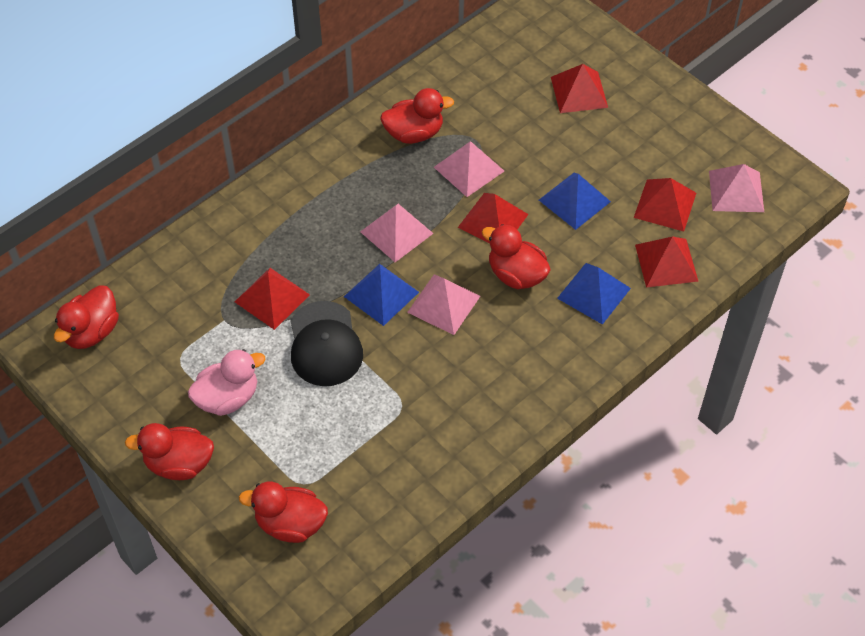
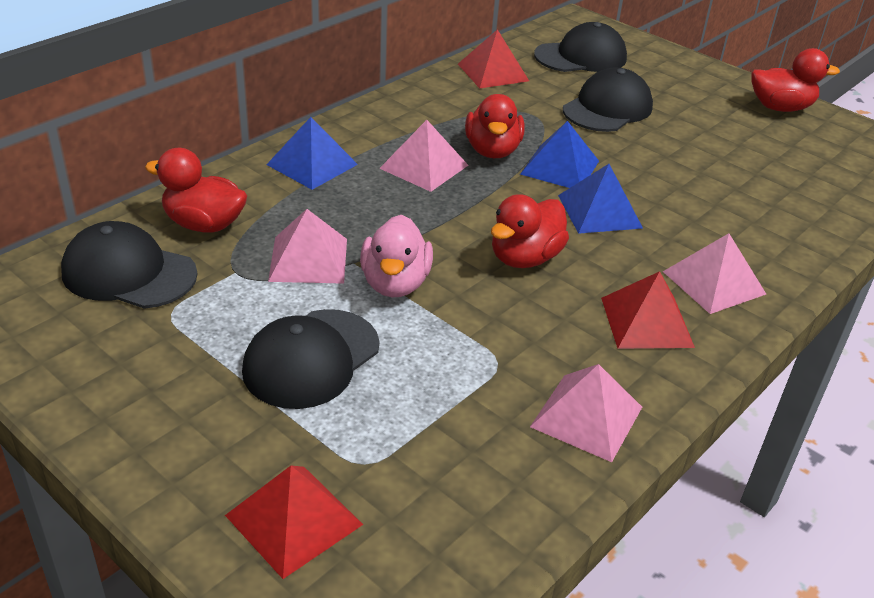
black cap: [290,301,363,386] = 1 -> [61,221,197,309] [242,309,379,409] [534,22,627,72] [563,67,653,132] = 4
red duck: [54,285,119,349] [125,423,214,480] [239,482,328,543] [380,88,454,144] [482,224,551,289] = 5 -> [145,148,247,233] [465,94,525,158] [491,194,569,268] [752,48,840,112] = 4
red pyramid: [235,268,310,330] [458,193,529,243] [551,64,608,113] [634,178,696,231] [635,236,699,288] = 5 -> [225,465,363,579] [458,29,529,88] [601,271,695,349] = 3

